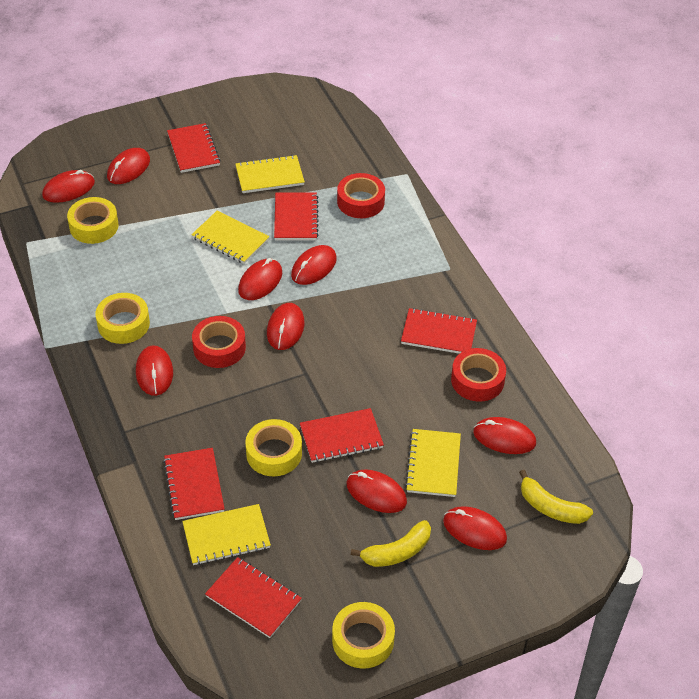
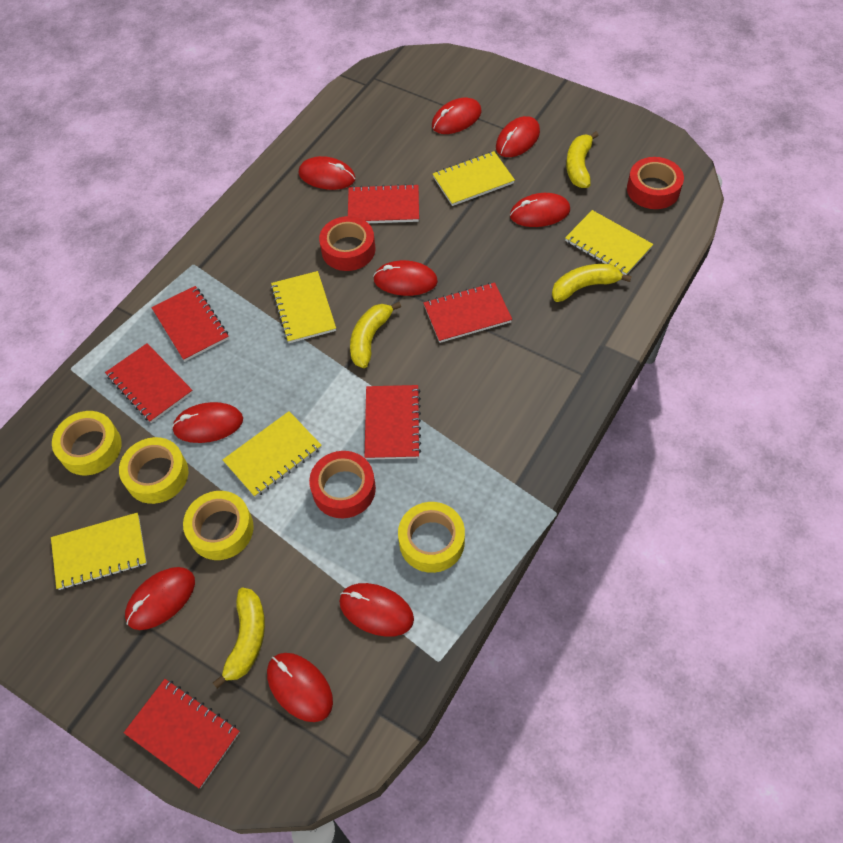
yellow banana: [351,520,431,567] [519,470,593,524] = 2 -> [213,588,265,689] [350,302,401,368] [552,264,632,302] [566,131,599,188] = 4
yellow notebook: [182,504,271,565] [191,210,270,264] [235,155,305,193] [405,429,461,497] = 4 -> [51,512,147,590] [223,411,322,498] [271,271,336,343] [433,151,515,206] [565,210,653,275] = 5

